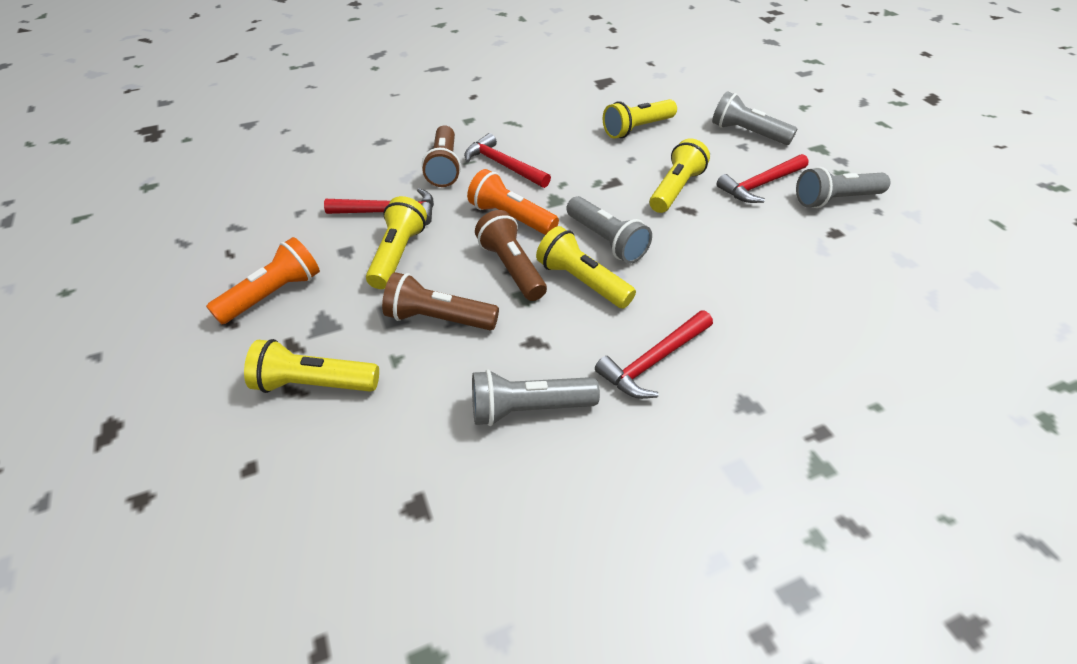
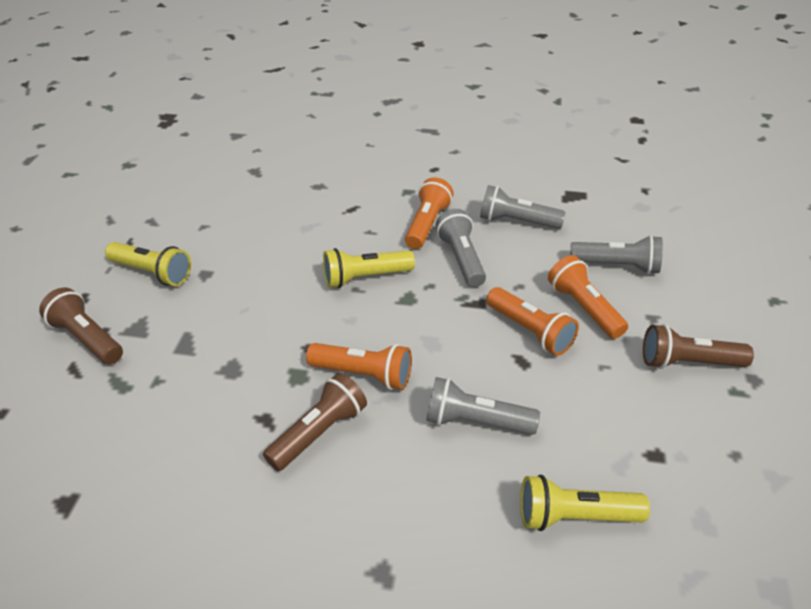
orange flashlight: [206,237,320,325] [467,169,559,235] = 2 -> [306,343,412,390] [405,177,454,249] [486,287,579,356] [548,255,628,339] = 4
red hammer: [324,188,434,225] [464,133,551,188] [595,310,713,399] [716,154,809,203] = 4 -> none = 0
yellow flashlight: [244,339,379,393] [366,196,427,289] [536,226,636,309] [603,99,677,139] [650,139,710,213] = 5 -> [105,242,191,286] [323,248,415,288] [520,475,650,531] = 3

